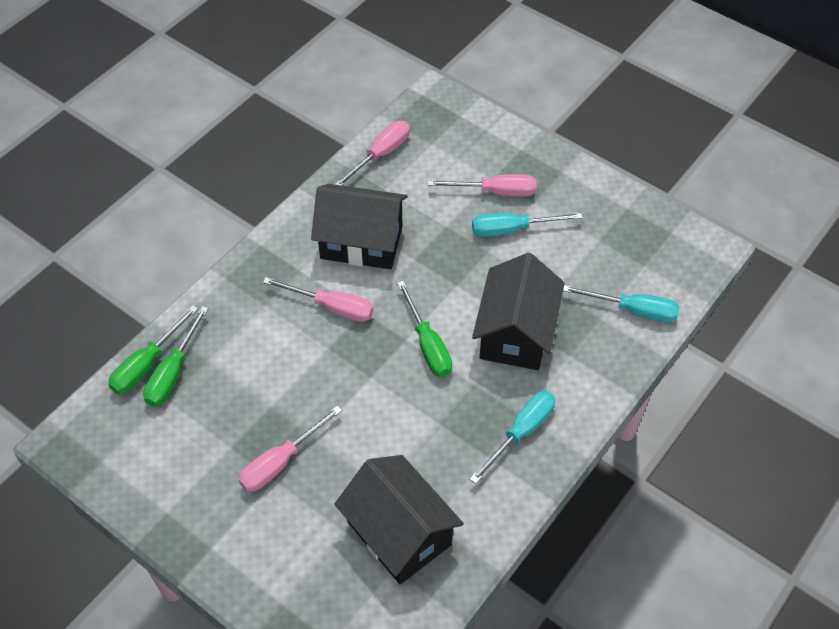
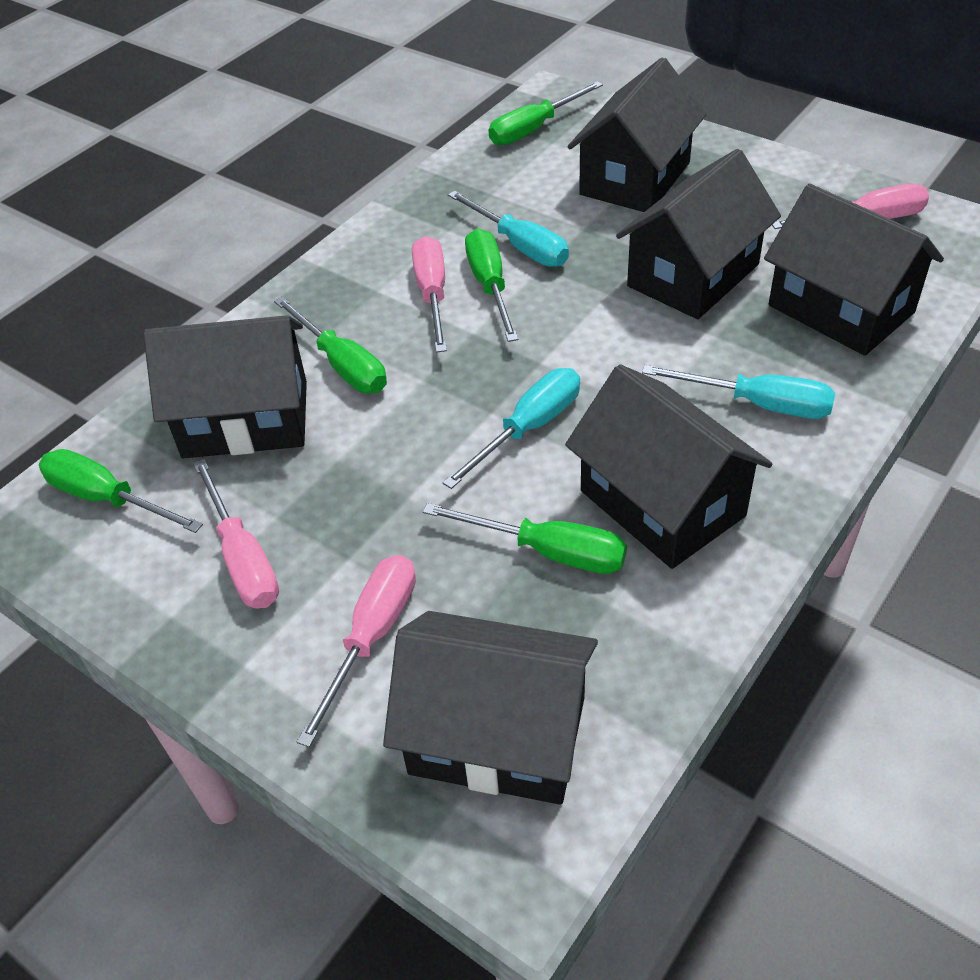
black house: [311,184,408,269] [335,455,464,584] [472,253,565,370] = 3 -> [143,315,307,458] [383,611,598,805] [565,364,772,569] [568,57,707,212] [616,149,781,319] [764,184,944,356] = 6
green screwdriver: [108,306,198,394] [143,306,209,406] [397,281,452,377] = 3 -> [39,449,203,533] [274,297,387,394] [422,503,627,574] [465,228,518,342] [488,81,603,145] = 5

